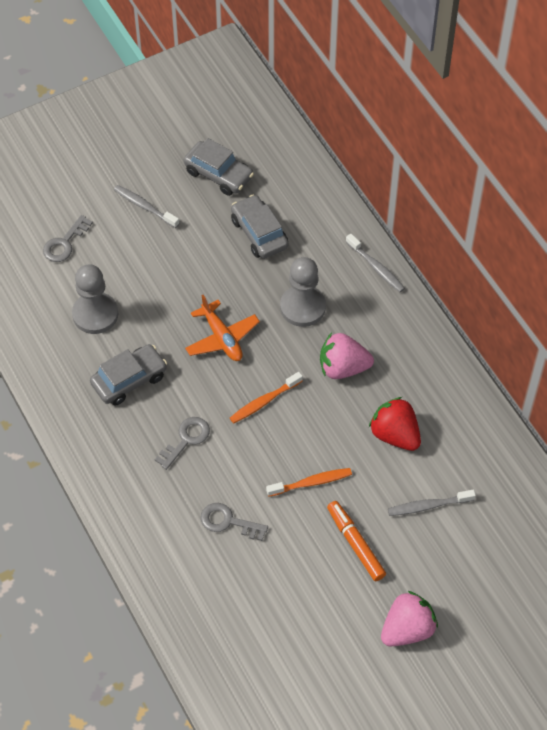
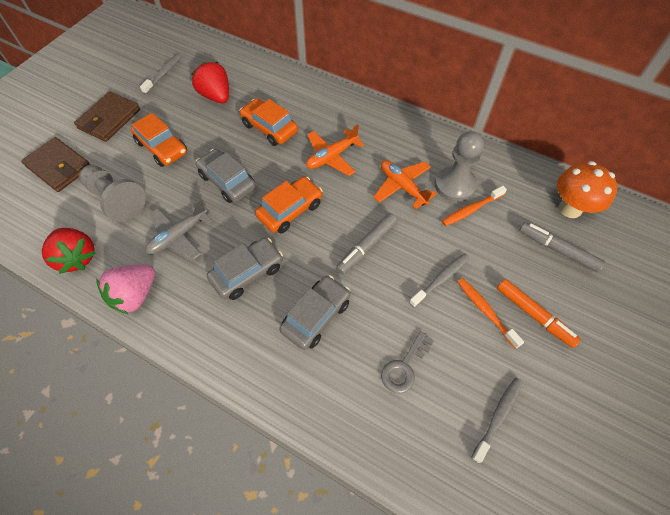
brown wallet: none = 0 -> [21,137,91,192] [74,91,140,142] = 2
grey key: [43,215,93,262] [155,417,210,470] [201,503,268,541] = 3 -> [381,331,434,393] = 1
grey marker: none = 0 -> [336,213,397,274] [519,222,605,272] = 2
grey plane: none = 0 -> [145,200,213,260] = 1
orange car: none = 0 -> [131,113,187,167] [240,98,298,146] [255,177,323,234] = 3
orange mushroom: none = 0 -> [557,161,617,218] = 1
orange plane: [185,295,260,361] = 1 -> [306,125,364,176] [373,160,437,209] = 2
pink strawberry: [320,333,374,379] [381,591,438,646] = 2 -> [96,265,155,315] = 1
red strawberry: [369,397,421,451] = 1 -> [42,228,96,274] [191,62,229,103] = 2

